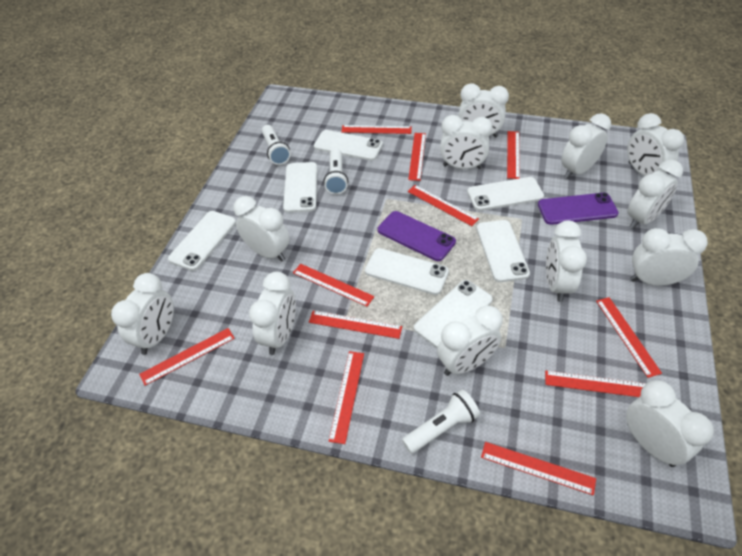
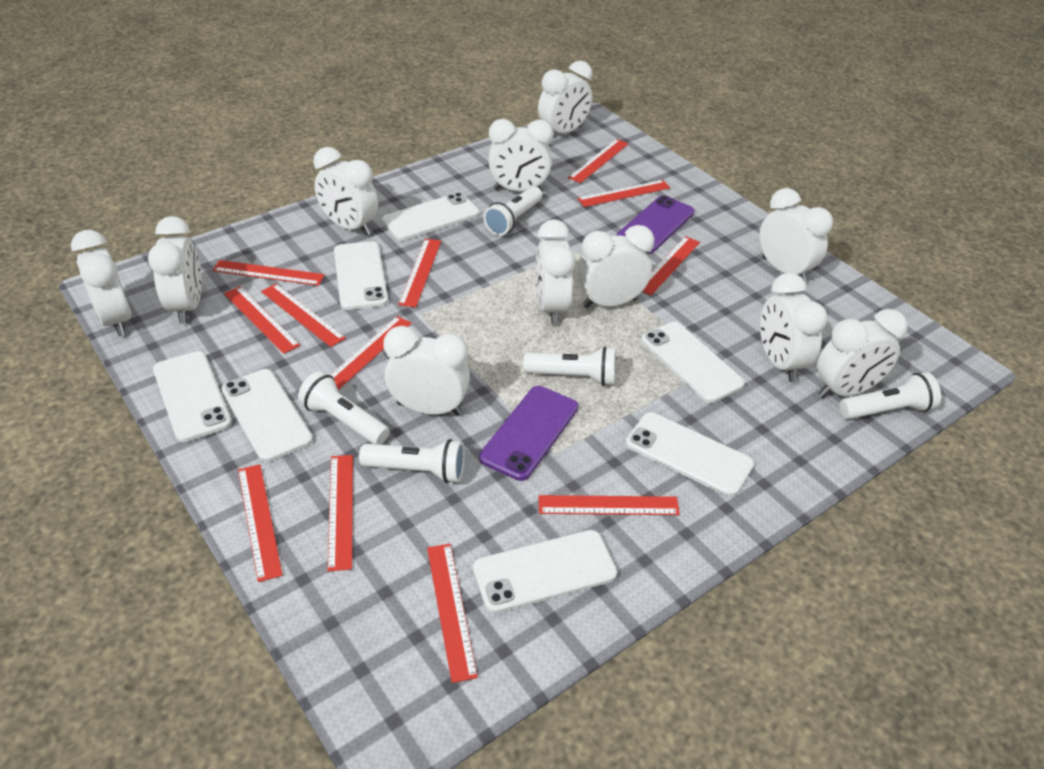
red ruler: [139,328,235,386] [293,264,374,307] [309,311,402,339] [329,351,364,444] [341,125,412,134] [408,133,426,181] [408,185,479,226] [481,442,596,495] [507,131,520,179] [545,371,646,397] [596,297,662,378] = 11 -> [213,260,325,286] [224,286,300,354] [238,464,283,582] [261,284,346,347] [327,455,353,571] [331,316,412,390] [398,239,441,308] [427,544,478,683] [538,495,680,515] [568,139,629,183] [578,180,670,207] [642,236,700,295] = 12
white clock: [111,273,174,355] [234,196,289,261] [249,271,296,355] [437,305,503,376] [440,115,492,169] [459,83,509,137] [546,221,587,302] [561,113,611,179] [626,380,714,467] [627,113,684,176] [628,160,683,229] [630,228,708,286] = 12 -> [71,230,131,336] [148,216,202,324] [313,147,378,236] [383,326,470,415] [489,119,553,191] [536,219,575,325] [538,61,592,133] [578,225,654,308] [759,188,833,283] [760,273,828,382] [817,309,908,399] = 11
white flashlight: [262,125,291,165] [324,149,348,194] [402,389,480,454] = 3 -> [298,371,390,445] [359,439,465,483] [483,186,542,236] [523,347,616,386] [840,372,941,419] = 5

